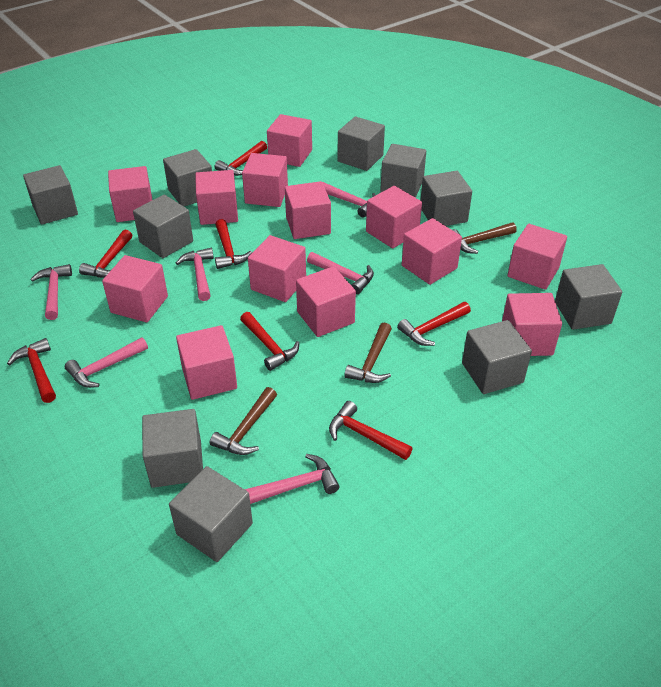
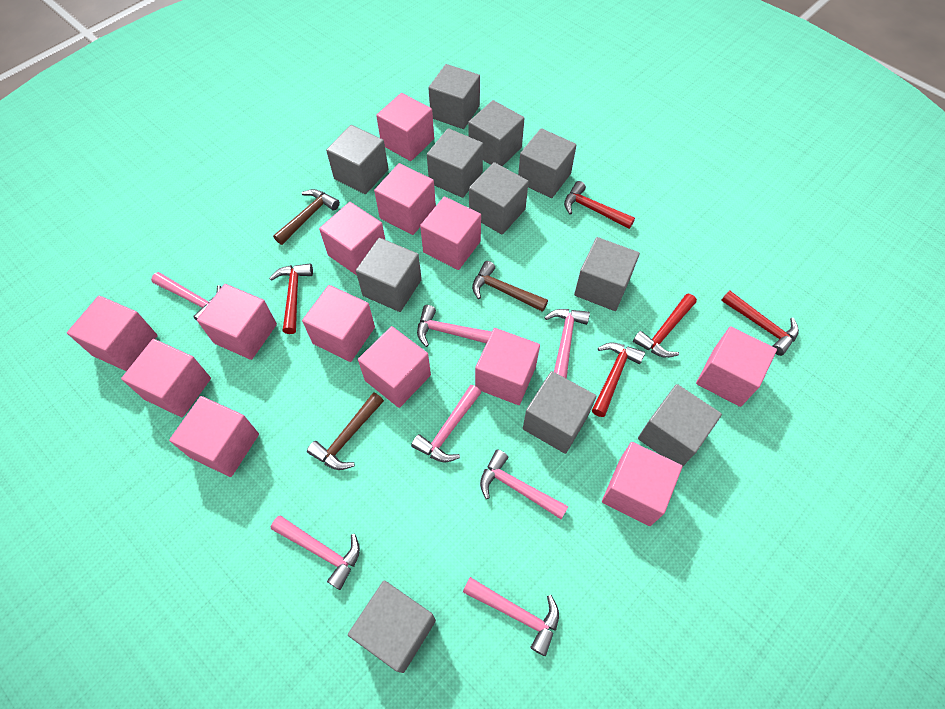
grey cube: [23,165,78,225] [133,194,193,258] [142,409,203,488] [163,149,212,206] [169,466,253,562] [338,116,385,171] [380,144,426,198] [420,171,472,226] [462,320,532,394] [555,264,622,330] = 10 -> [326,125,388,194] [348,581,436,673] [356,238,422,312] [427,128,483,198] [429,64,480,129] [468,100,525,166] [469,162,529,235] [518,128,576,198] [523,371,596,454] [574,237,640,311] [638,384,722,467] = 11
pink hammer: [31,264,72,320] [65,337,148,388] [176,248,214,301] [245,454,340,504] [307,252,374,294] [323,182,376,217] = 6 -> [151,272,221,321] [271,516,360,590] [411,385,481,463] [417,305,492,347] [463,577,559,656] [480,449,569,519] [544,309,590,379] = 7
red hammer: [7,338,56,403] [79,230,132,278] [215,141,267,176] [215,219,252,269] [240,312,299,371] [329,401,413,460] [397,302,471,346] = 7 -> [269,263,313,334] [564,181,635,229] [592,343,645,417] [633,293,697,358] [721,290,799,356] = 5

